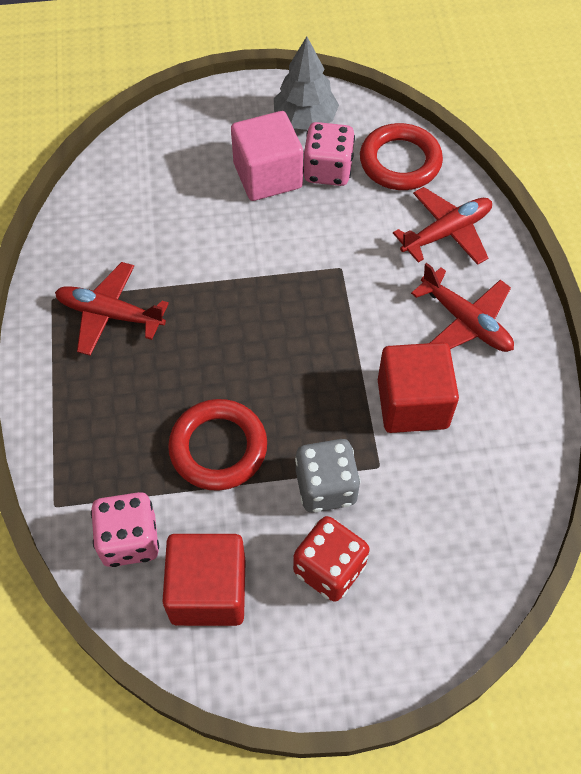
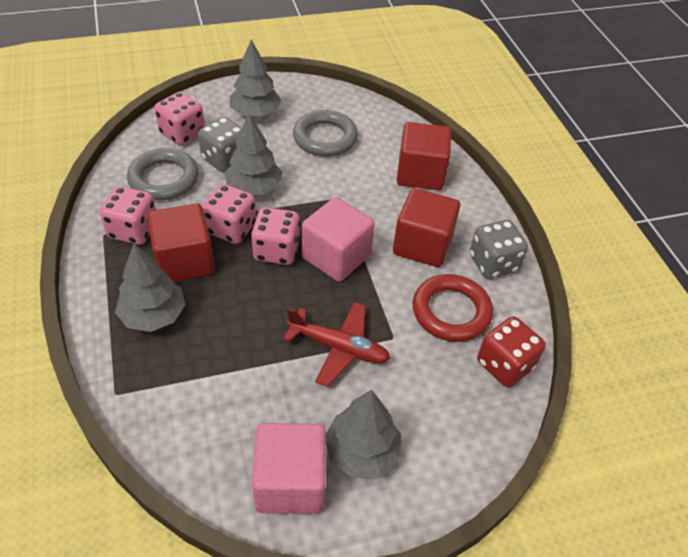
grey dice: [295,439,361,513] = 1 -> [198,117,242,172] [470,220,528,279] = 2
grey ring: none = 0 -> [127,148,198,200] [293,110,358,157] = 2
grey tree: [274,36,339,130] = 1 -> [115,244,186,332] [225,114,282,195] [230,40,281,117] [326,390,401,478] = 4
pink cube: [231,111,303,201] = 1 -> [252,423,326,514] [302,197,375,282] = 2
pink dice: [91,492,159,567] [303,122,355,186] = 2 -> [100,186,156,245] [154,92,205,145] [202,184,256,244] [251,207,300,265] = 4
red cube: [162,534,246,626] [378,342,459,433] = 2 -> [147,203,215,282] [393,188,460,267] [397,122,451,190] = 3
red plane: [55,262,169,356] [393,187,492,265] [411,263,514,352] = 3 -> [283,302,391,387] = 1
red ring: [168,399,267,491] [360,123,443,190] = 2 -> [413,274,493,342] = 1

